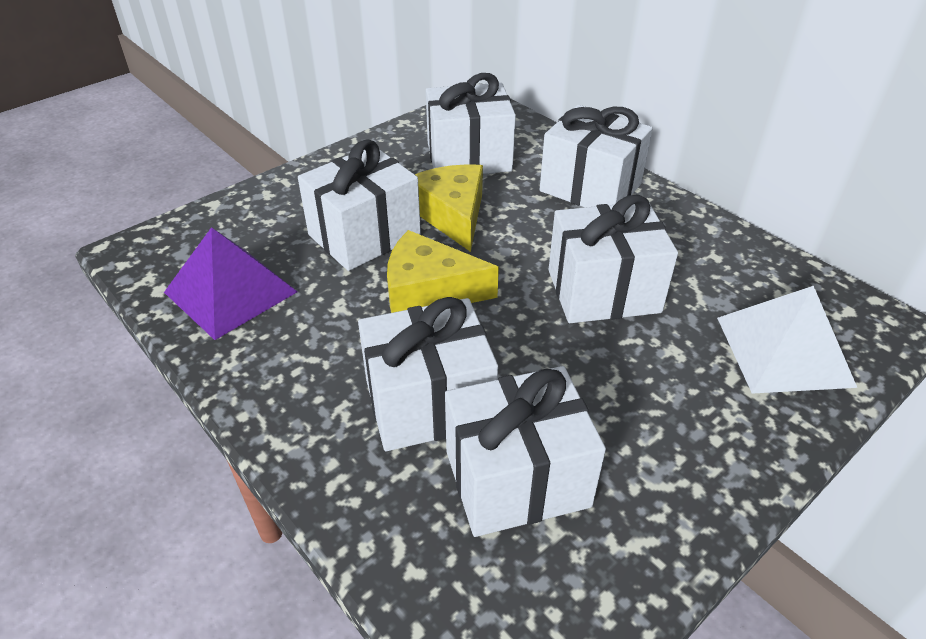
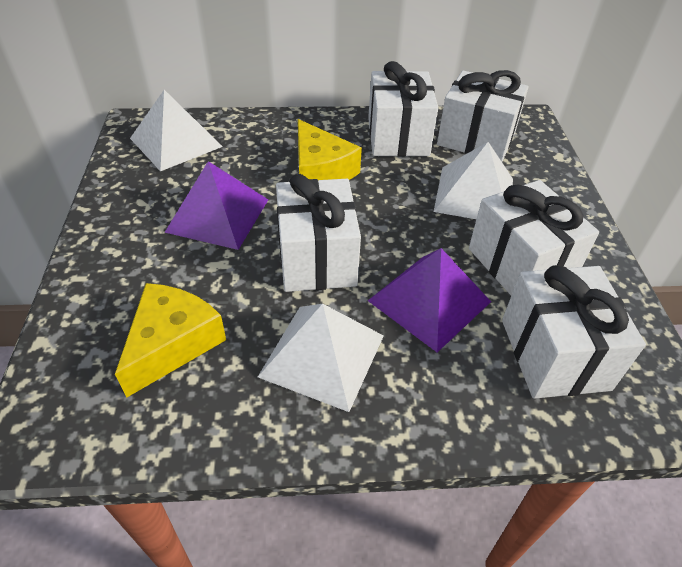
purple pyramid: [164,227,297,340] = 1 -> [164,161,268,250] [368,248,491,352] = 2
white gift: [298,139,421,271] [358,297,498,451] [426,73,516,174] [445,366,606,537] [540,105,653,207] [549,195,678,323] = 6 -> [276,174,361,292] [368,61,438,157] [437,70,529,162] [469,180,599,295] [502,265,646,399] = 5
white pyramid: [717,286,857,394] = 1 -> [130,90,223,171] [258,304,384,412] [434,142,513,219] = 3

